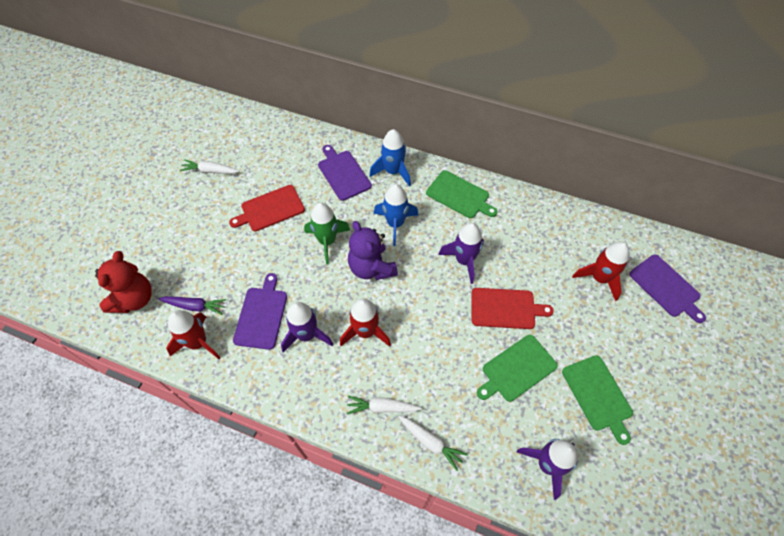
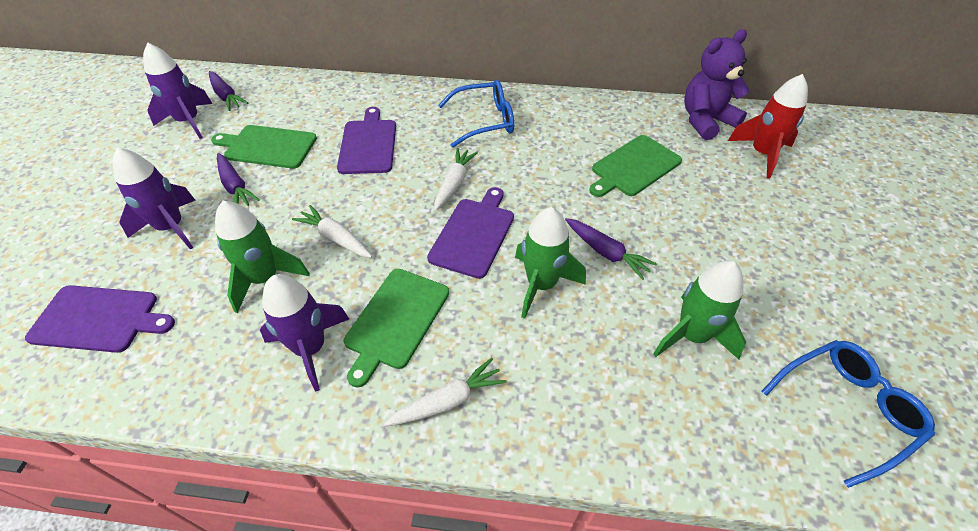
blue glasses: none = 0 -> [438,80,514,148] [761,340,935,488] = 2
blue rocket: [369,129,411,186] [374,184,418,246] = 2 -> none = 0
green rocket: [304,202,350,264] = 1 -> [215,201,310,313] [515,207,586,319] [653,261,746,359] = 3
purple carrot: [159,296,227,315] = 1 -> [209,71,248,111] [217,153,260,206] [565,218,657,280] = 3
red cutting board: [229,185,305,231] [471,288,554,329] = 2 -> none = 0
red rocket: [166,310,221,359] [340,298,391,347] [572,242,629,301] = 3 -> [728,74,808,179] = 1
red teddy bear: [95,251,152,313] = 1 -> none = 0

